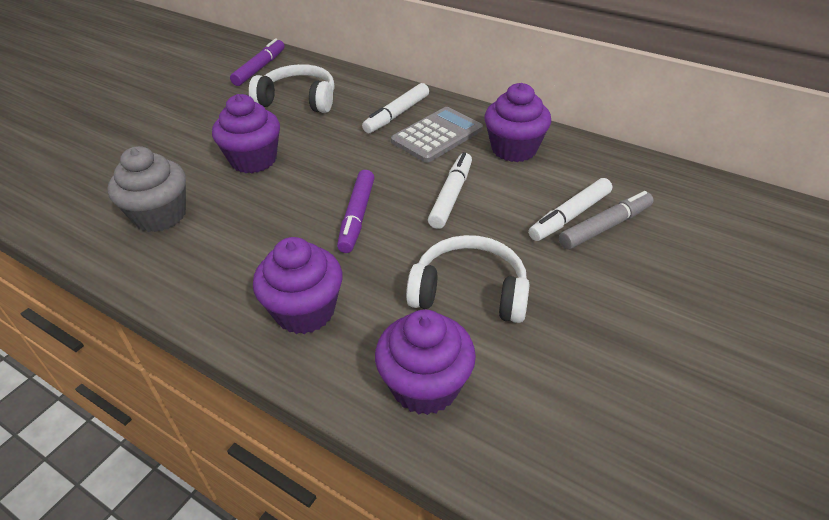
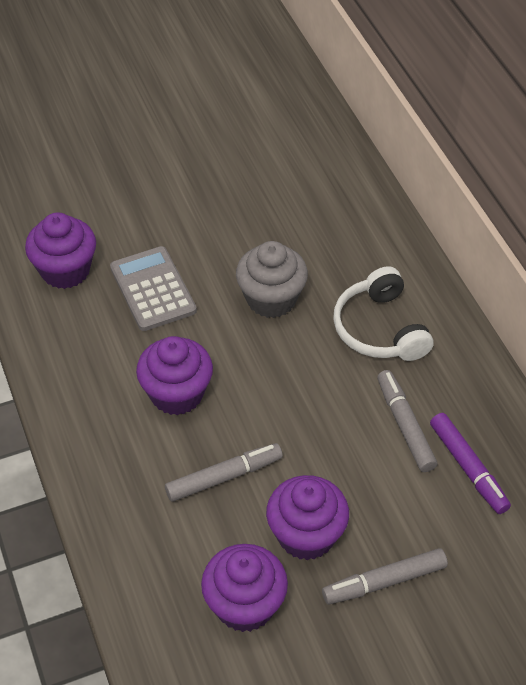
grey marker: [559,191,653,249] = 1 -> [165,443,283,502] [322,548,448,604] [377,370,437,472] = 3
purple marker: [230,38,285,86] [337,170,374,253] = 2 -> [430,413,511,514] = 1
white headphones: [249,64,335,113] [406,235,529,323] = 2 -> [333,266,433,361] = 1
white marker: [362,83,429,133] [428,152,472,229] [529,178,612,241] = 3 -> none = 0

